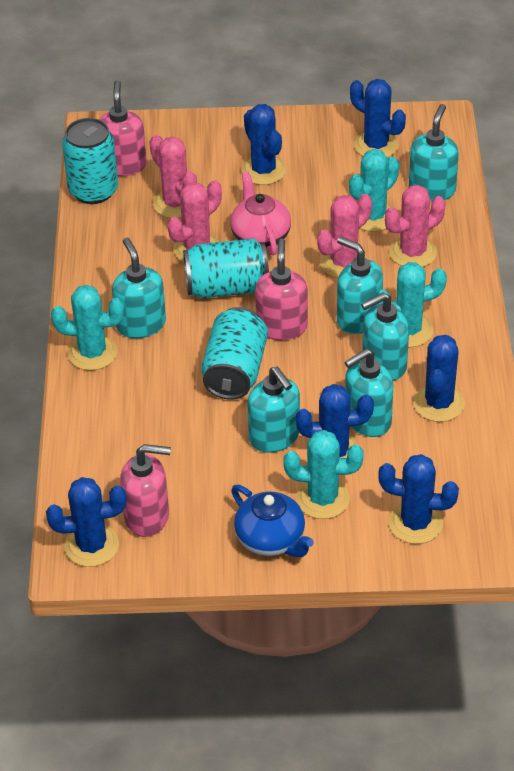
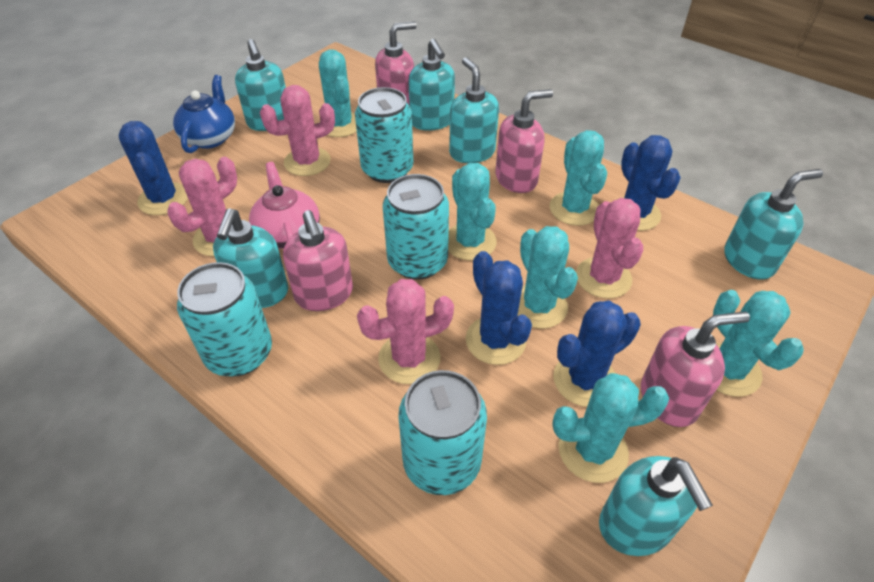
blue cactus: [46,477,127,567] [241,104,286,185] [296,384,374,458] [350,79,406,158] [378,454,459,544] [413,335,465,422] = 6 -> [119,121,188,215] [466,251,532,365] [554,301,641,407] [616,135,681,231] = 4
pink soap dispenser: [99,80,147,176] [120,444,171,537] [255,238,308,340] = 3 -> [283,210,353,311] [375,22,417,105] [496,89,553,193] [641,311,750,427] = 4
turquoise cactus: [51,285,124,370] [283,430,364,519] [349,149,399,232] [376,262,447,347] = 4 -> [319,50,357,137] [448,163,497,260] [517,226,578,328] [549,130,607,226] [552,373,669,483] [713,290,804,397] = 6
turquoise can: [62,118,118,204] [183,238,269,298] [201,307,268,400] = 3 -> [177,262,272,376] [355,87,413,183] [383,174,449,280] [398,370,487,495] = 4

